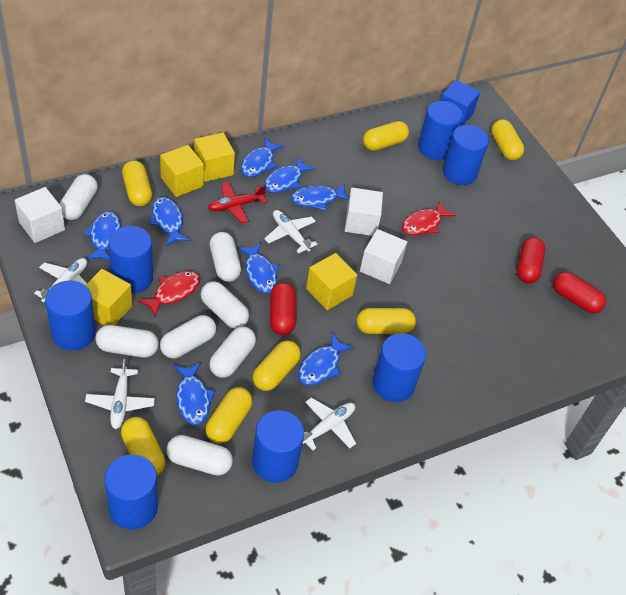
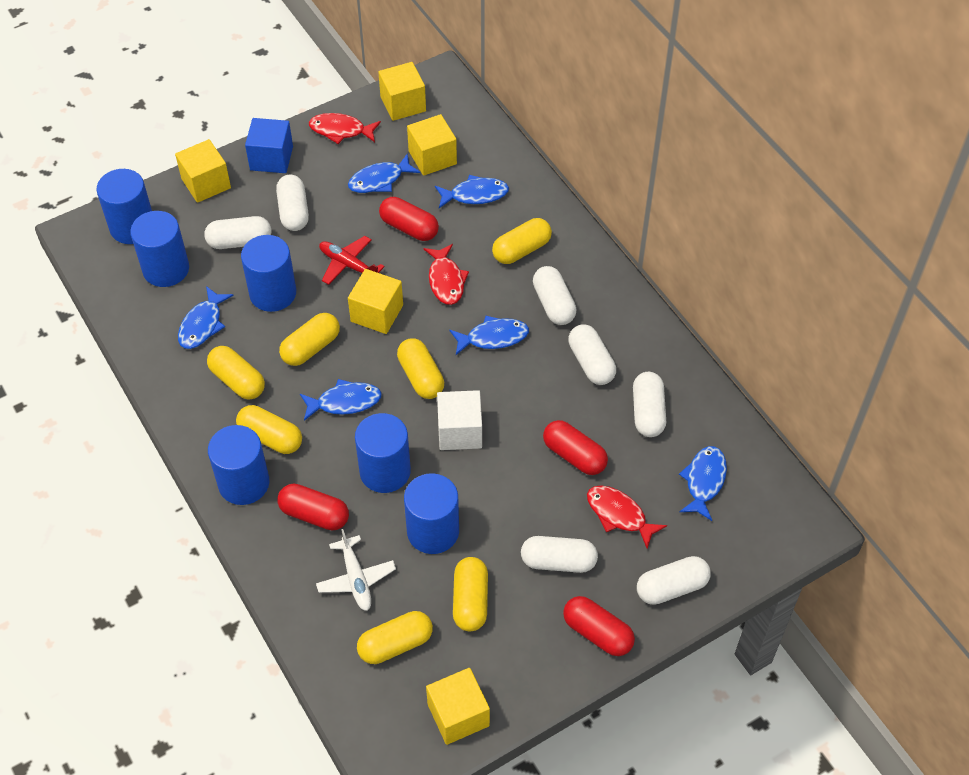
blue cylinder: [45,280,96,351] [105,455,158,529] [108,226,153,293] [252,410,304,483] [373,333,426,402] [418,101,463,160] [442,125,489,185] = 7 -> [96,169,152,244] [130,211,189,287] [208,425,270,505] [241,235,296,312] [355,413,411,493] [404,473,459,554] = 6
blue fish: [83,211,121,261] [149,197,190,246] [173,363,215,425] [237,242,279,293] [241,137,284,177] [264,156,316,193] [291,184,349,211] [298,333,354,385] = 8 -> [178,286,234,349] [300,379,382,421] [348,153,420,193] [435,175,509,208] [449,316,529,355] [679,446,727,521] = 6
red capsule: [270,282,296,335] [517,237,545,284] [553,272,606,314] = 3 -> [278,484,349,531] [379,197,439,241] [543,420,608,475] [563,596,635,656] = 4
red fish: [138,271,200,317] [402,201,456,235] = 2 -> [309,113,381,144] [424,244,469,305] [587,485,667,549] = 3
white cube: [15,187,65,243] [345,188,383,236] [360,229,407,284] = 3 -> [437,390,482,450] = 1
white plane: [34,258,87,302] [85,359,155,429] [264,210,318,253] [303,397,356,450] = 4 -> [316,529,396,611] = 1
yellow cube: [85,269,132,326] [160,145,204,197] [194,133,235,182] [306,253,357,310] = 4 -> [175,139,231,203] [348,269,403,334] [378,62,426,121] [407,114,457,176] [426,668,490,745] = 5

